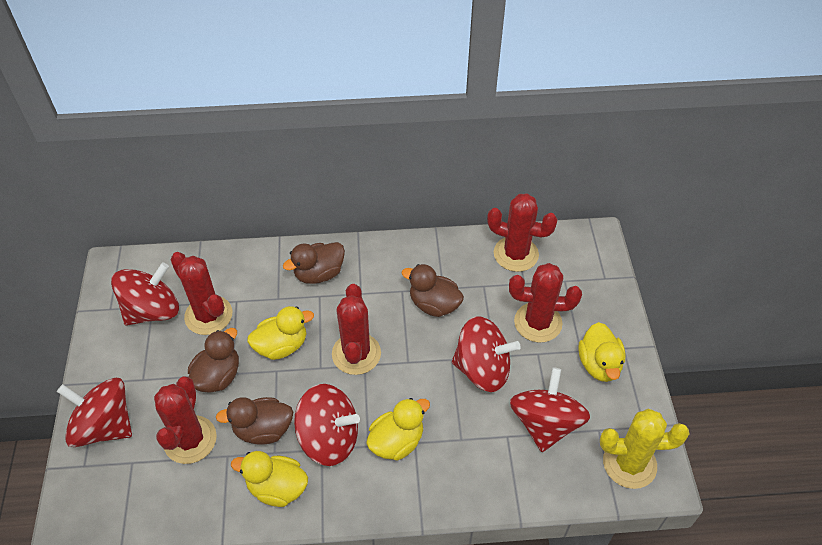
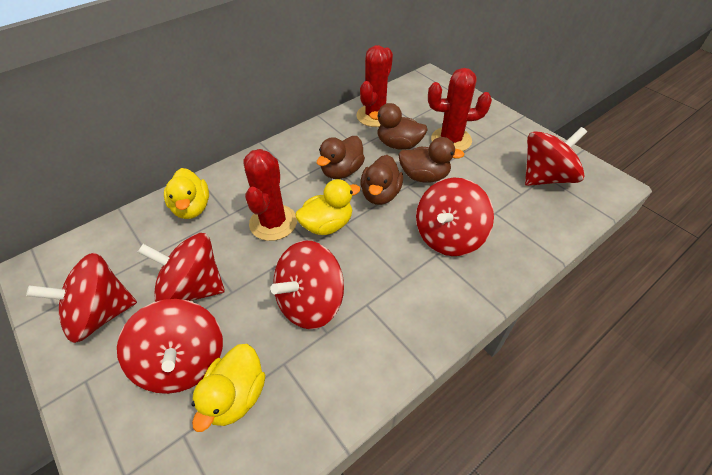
red cactus: [154,376,217,464] [170,252,232,335] [332,284,381,375] [487,193,558,272] [509,263,582,342] = 5 -> [243,149,297,241] [356,45,393,127] [428,68,492,151] = 3
red spinning top: [57,378,132,447] [111,262,179,326] [294,384,360,466] [452,316,521,392] [510,367,590,452] = 5 -> [26,253,137,343] [117,299,223,394] [138,233,225,302] [270,240,344,329] [416,178,494,256] [525,127,587,186] = 6
yellow cactus: [600,409,689,489] = 1 -> none = 0
yellow duck: [231,451,308,507] [247,306,314,360] [366,398,430,461] [578,322,625,382] = 4 -> [164,168,209,219] [191,344,265,432] [295,179,361,235] = 3

